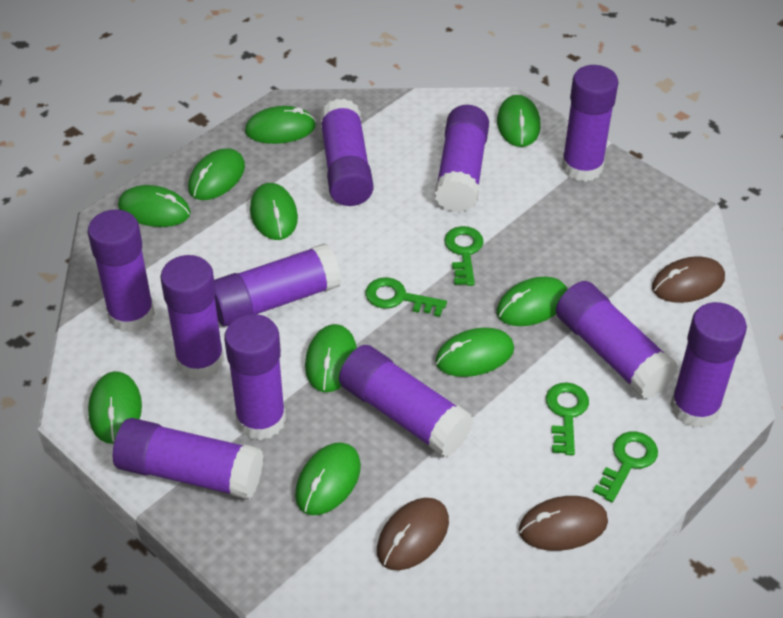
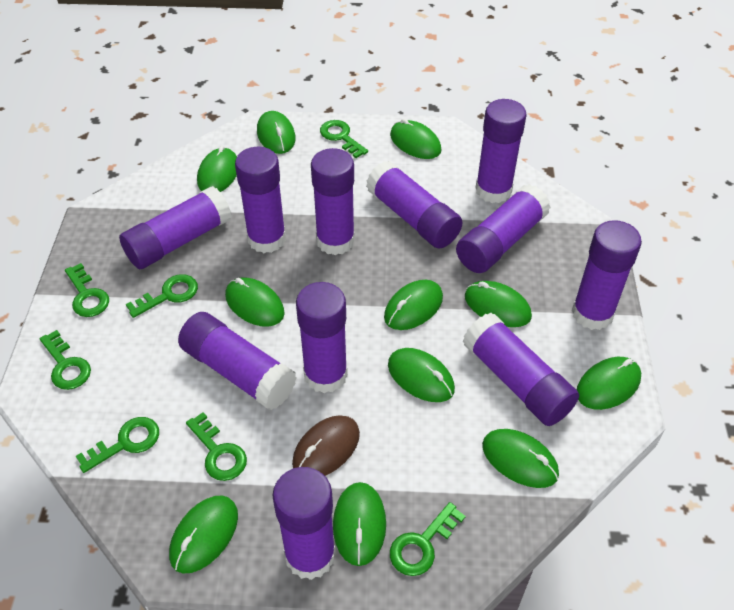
brown mouse: [377,498,449,570] [519,496,608,551] [652,256,725,303] = 3 -> [292,415,360,476] = 1
green key: [365,277,447,317] [444,226,484,286] [546,382,589,455] [593,432,658,502] = 4 -> [40,330,91,390] [65,263,109,317] [76,417,159,473] [126,274,198,318] [186,412,247,481] [320,120,368,158] [390,502,466,576] = 7
green mouse: [88,371,142,444] [118,185,191,227] [188,149,245,200] [245,106,316,144] [250,183,298,240] [295,442,361,515] [305,324,357,392] [435,328,514,377] [497,95,541,147] [497,277,568,326] = 10 -> [169,495,238,574] [197,146,237,192] [225,277,285,327] [257,111,296,154] [333,482,386,566] [384,280,443,330] [388,348,455,402] [390,119,442,159] [465,281,532,327] [482,429,559,488] [577,357,641,410] = 11

